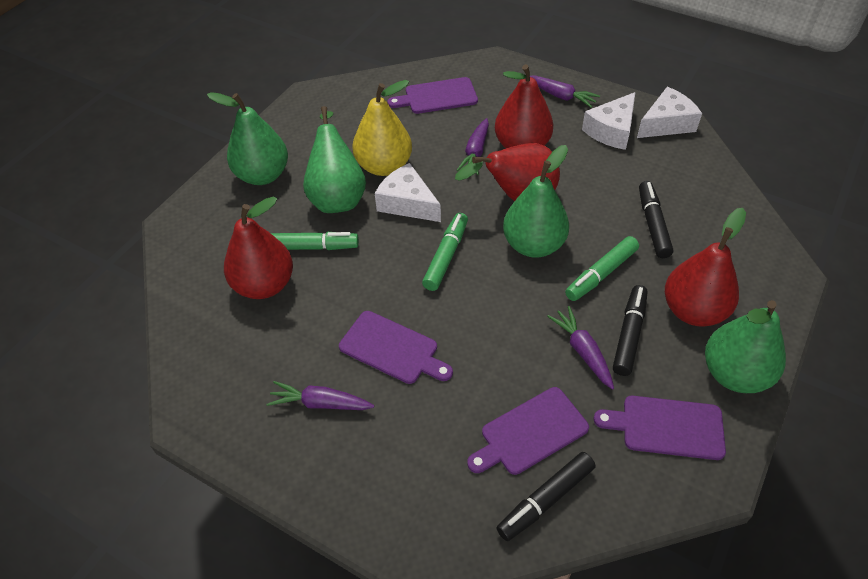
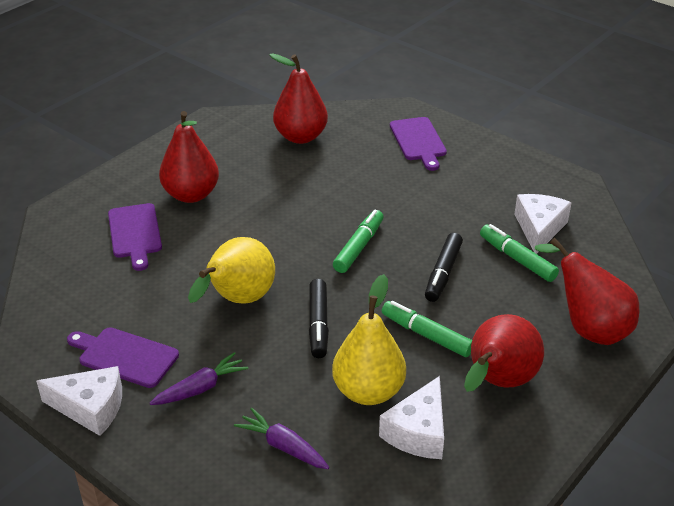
black marker: [496,452,596,541] [613,285,648,376] [639,181,673,258] = 3 -> [309,279,329,358] [425,233,463,302] = 2
green pear: [207,92,288,185] [303,106,366,213] [503,145,569,258] [705,300,786,393] = 4 -> none = 0
purple carrot: [267,381,374,410] [456,118,489,175] [530,75,600,108] [547,306,614,389] = 4 -> [150,352,249,405] [234,407,329,469] = 2
purple cutting board: [339,311,453,384] [387,77,478,114] [467,387,589,475] [593,396,726,460] = 4 -> [67,327,179,388] [108,203,162,271] [390,117,447,171] = 3
yellow pear: [352,80,412,176] = 1 -> [188,237,275,304] [332,274,406,405] = 2

